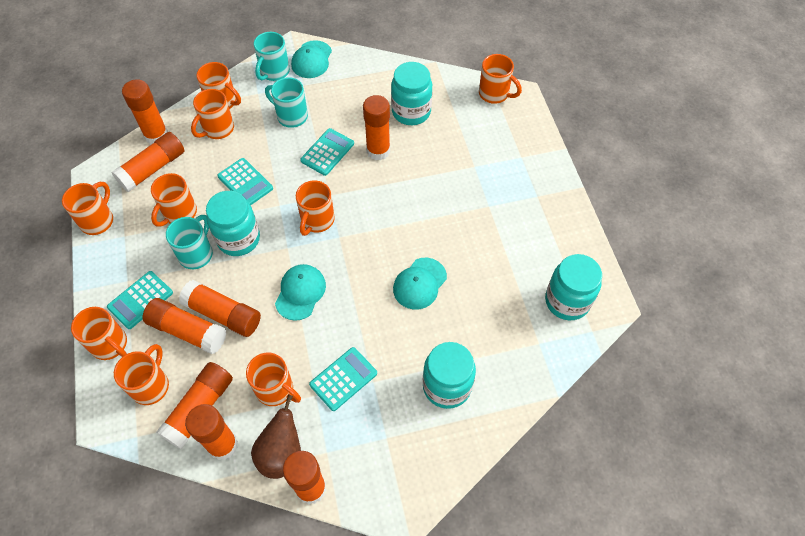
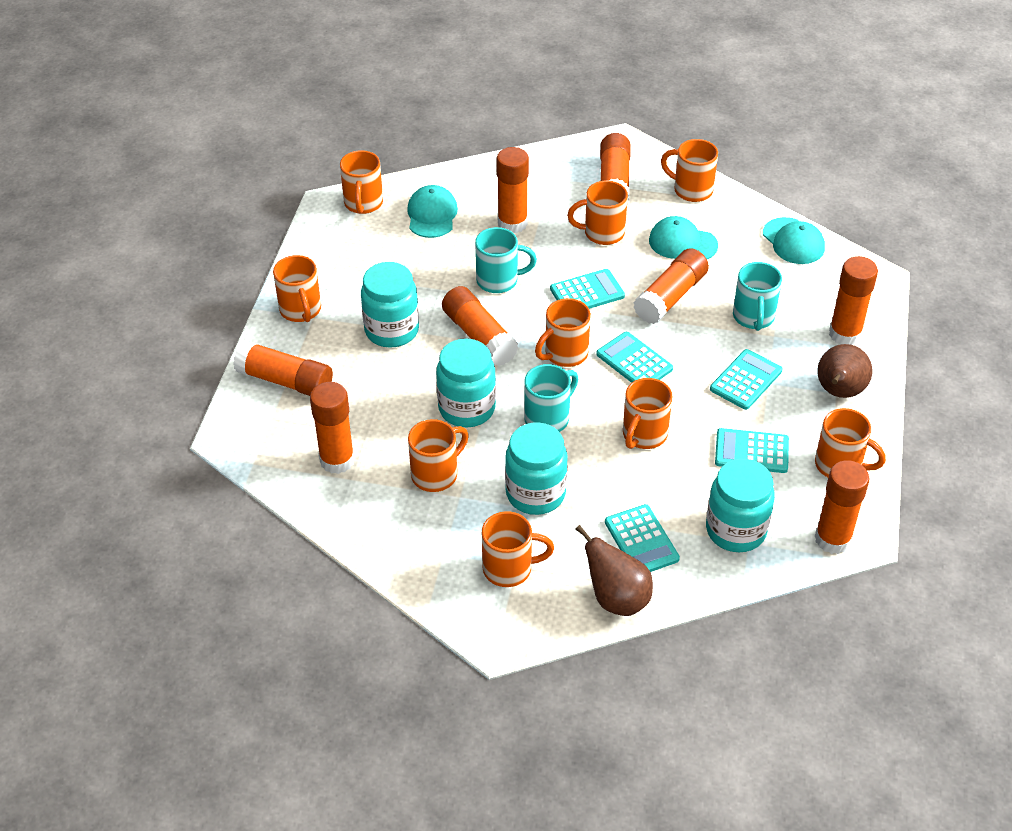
brown pear: [251,394,301,479] = 1 -> [575,525,653,616] [817,344,872,398] = 2
turquoise calculator: [107,271,173,329] [217,158,273,205] [300,128,354,176] [309,347,377,411] = 4 -> [550,269,625,309] [596,332,673,383] [605,504,680,572] [710,349,783,410] [715,428,789,473] = 5

